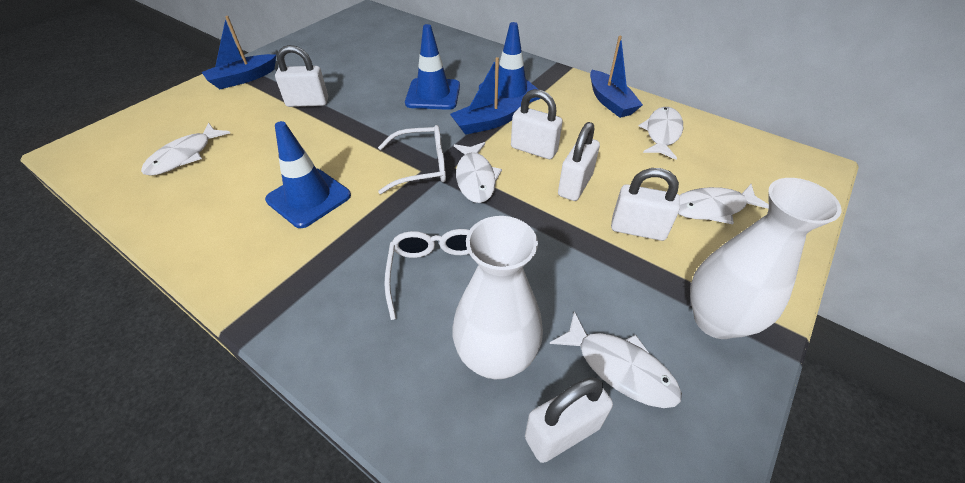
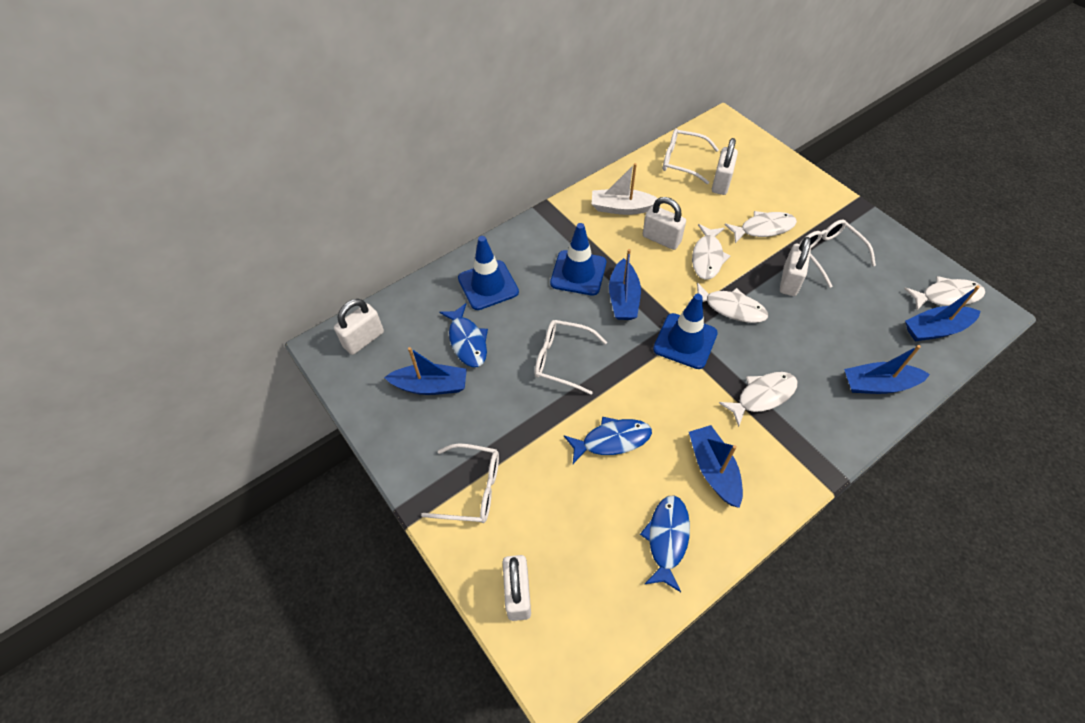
blue boat: [202,16,276,89] [450,57,522,135] [590,36,643,118] = 3 -> [384,347,467,395] [609,249,641,320] [689,425,743,508] [844,345,930,394] [905,285,981,341] = 5
blue fish: none = 0 -> [439,303,488,367] [564,417,652,464] [640,495,690,592] = 3
white boat: none = 0 -> [592,163,658,215] = 1
white glasses: [378,125,446,194] [384,229,469,320] = 2 -> [421,443,499,523] [535,320,607,395] [663,129,719,184] [799,220,876,288] = 4
white vase: [452,216,543,379] [690,178,842,339] = 2 -> none = 0

